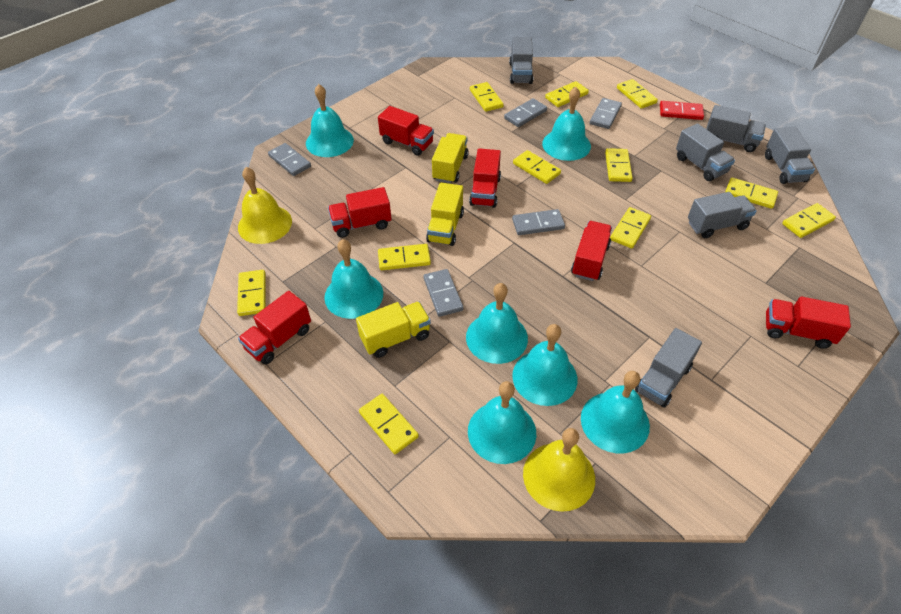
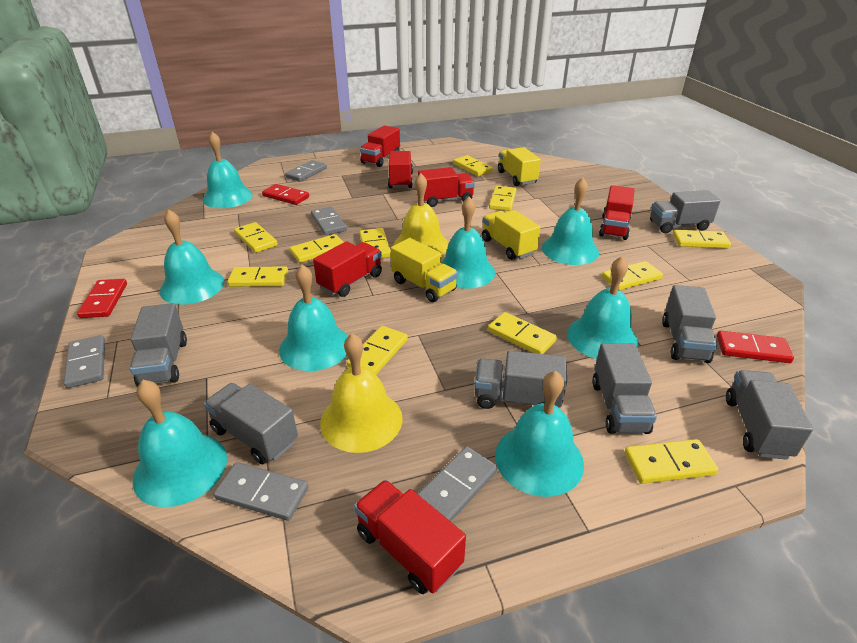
grey truck: [509,37,533,84] [635,328,702,408] [676,123,735,181] [688,192,757,238] [706,105,766,152] [765,127,815,184] = 6 -> [130,303,187,386] [204,383,298,464] [474,351,567,409] [592,343,657,434] [650,190,721,233] [662,285,717,363] [726,370,813,460] = 7
red domino: [660,101,704,120] = 1 -> [77,279,127,318] [262,184,309,205] [717,331,794,363] = 3
turquoise bell: [306,84,354,157] [324,239,383,319] [466,283,528,364] [468,381,536,464] [512,324,577,406] [542,87,591,161] [581,371,650,453] = 7 -> [132,380,227,507] [160,209,224,305] [203,132,253,208] [279,265,348,371] [441,197,495,289] [495,371,584,497] [542,178,599,265] [567,256,639,359] = 8

